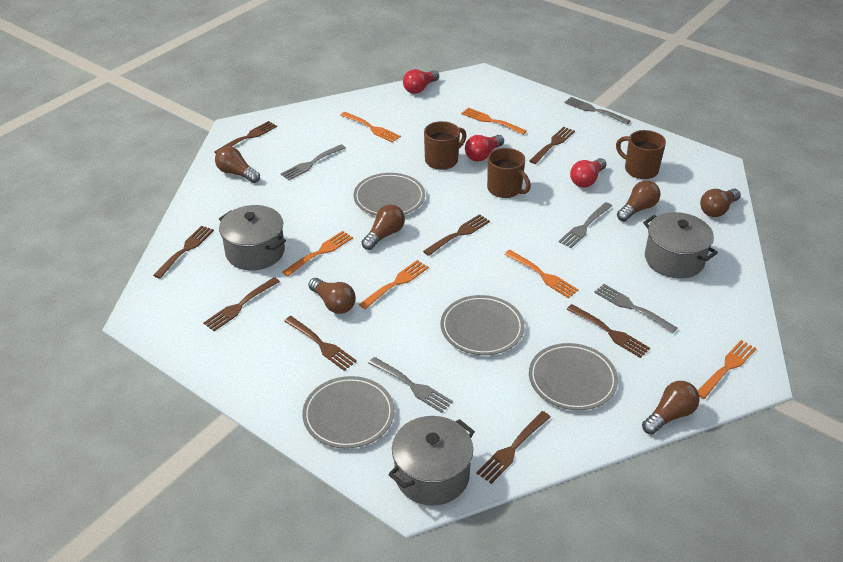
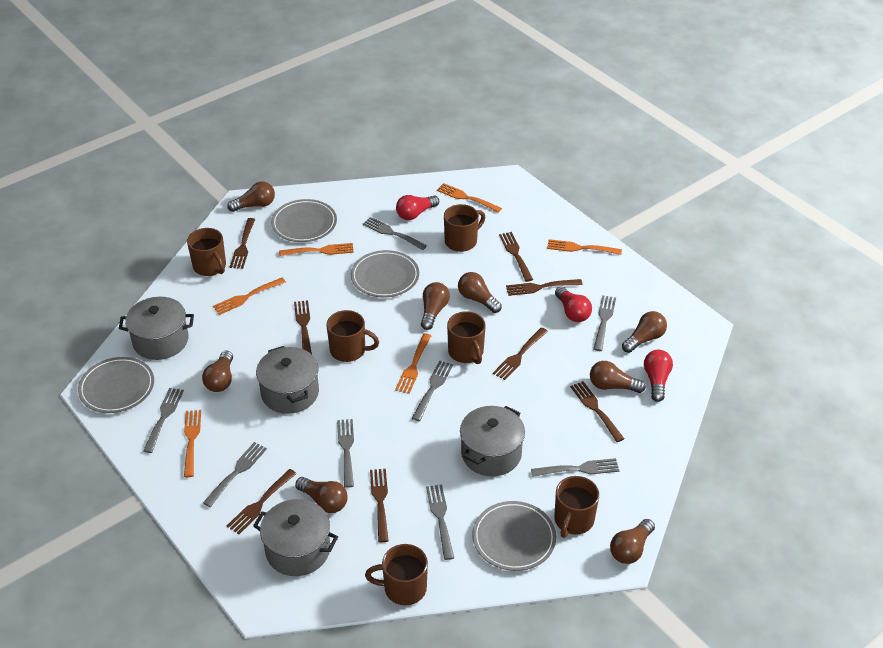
brown light bulb: [215,146,260,183] [308,278,356,314] [362,205,405,250] [617,180,660,222] [642,381,700,435] [700,188,741,217] = 6 -> [202,351,233,392] [227,182,275,212] [295,477,348,513] [421,282,450,330] [458,272,502,313] [590,361,646,393] [610,519,655,564] [622,311,667,353] = 8
brown mug: [424,121,467,170] [487,148,531,198] [616,130,666,179] = 3 -> [187,228,226,276] [326,310,379,362] [365,544,428,605] [444,204,485,252] [447,311,486,364] [554,476,599,538] = 6
grey fork: [281,144,346,180] [369,357,453,413] [559,202,612,248] [564,97,630,124] [594,284,677,333] = 5 -> [143,388,184,453] [203,442,267,507] [337,419,354,488] [363,217,427,250] [412,361,453,421] [426,484,454,560] [531,458,619,477] [593,295,616,351] = 8
grey pot: [219,205,286,270] [388,416,475,506] [643,212,718,279] = 3 -> [119,297,194,360] [253,499,338,576] [256,346,319,414] [460,406,525,476] = 4

